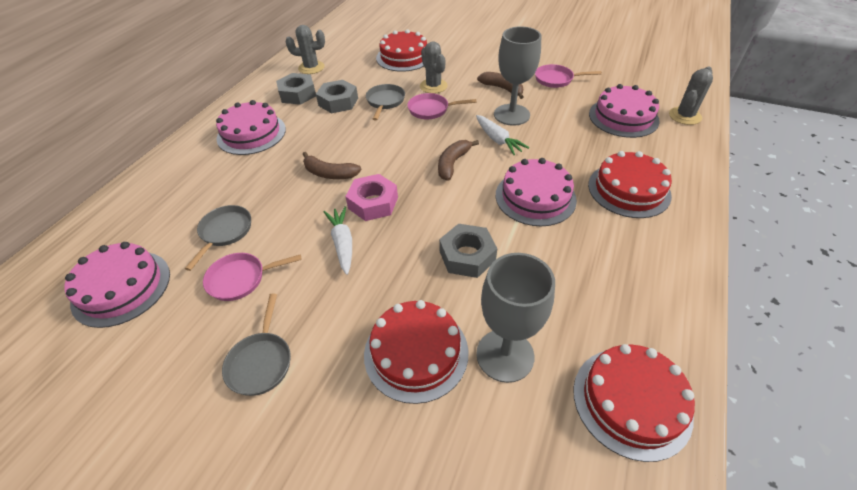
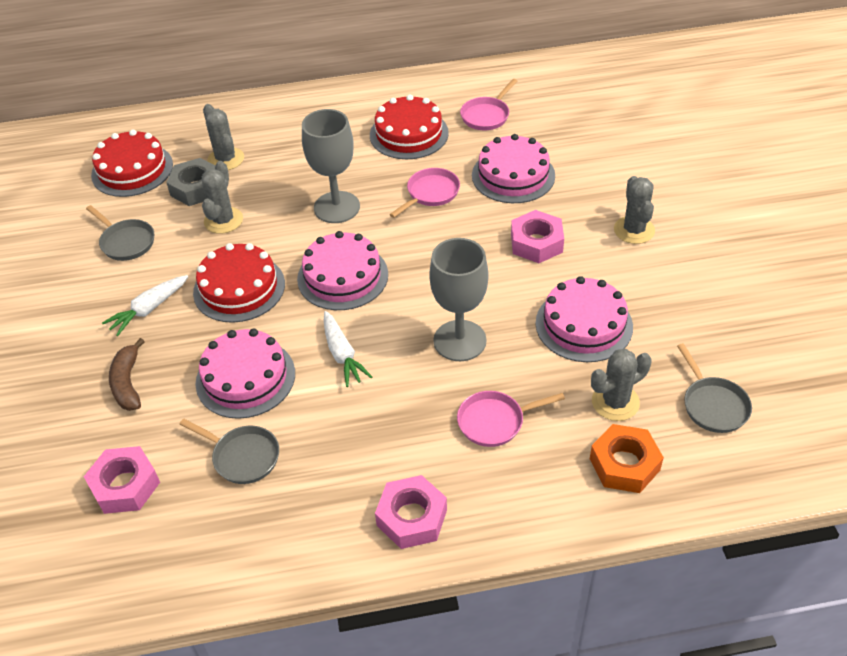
brown banana: [302,152,362,179] [438,140,479,181] [477,72,524,99] = 3 -> [109,338,145,411] = 1
grey cactus: [286,25,325,74] [420,42,448,94] [669,67,713,125] = 3 -> [202,161,243,234] [203,104,244,170] [591,349,652,421] [614,176,655,244] = 4
grey nut: [276,73,316,105] [316,80,358,113] [439,224,497,278] = 3 -> [166,158,215,206] = 1
orange nut: none = 0 -> [590,424,664,493] = 1
pink nut: [345,174,398,221] = 1 -> [84,446,160,514] [375,475,447,549] [511,210,564,263] = 3
red cake: [364,300,469,404] [376,29,427,72] [573,344,695,462] [588,151,672,218] = 4 -> [91,129,173,197] [193,243,285,323] [370,94,449,159] = 3

